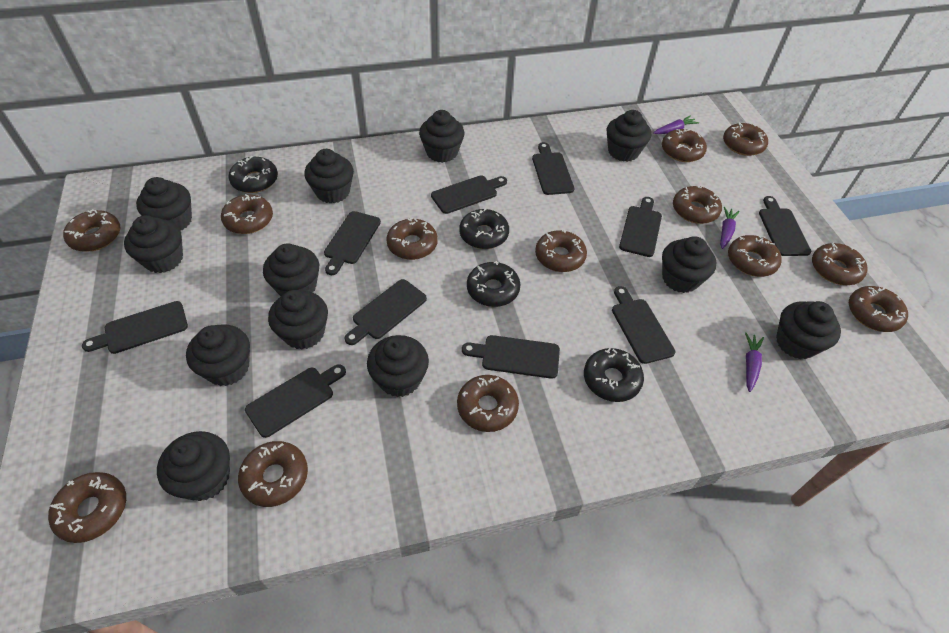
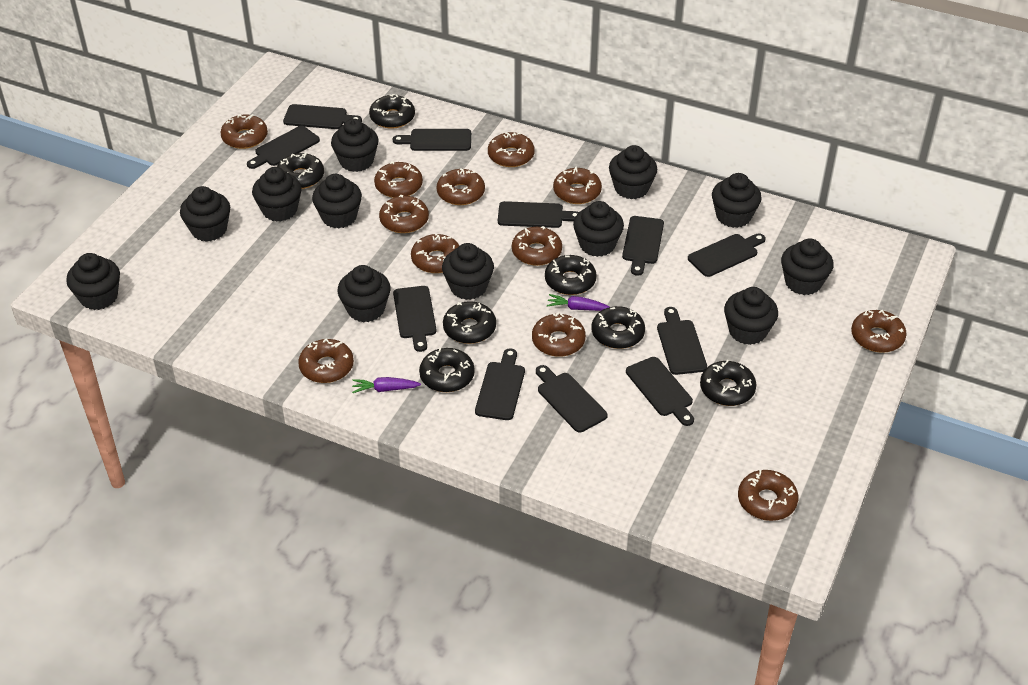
black cutting board: [82,301,188,354] [245,364,346,438] [324,211,381,275] [344,279,427,345] [431,175,507,214] [462,335,560,379] [532,142,574,195] [612,286,676,364] [619,197,662,257] [759,196,812,256] = 10 -> [247,126,320,169] [283,104,362,129] [393,129,471,151] [393,286,437,352] [475,348,525,420] [498,201,579,228] [536,365,608,433] [622,216,664,276] [626,357,694,426] [657,307,707,375] [688,233,766,277] = 11
black donut: [229,156,278,193] [459,208,509,249] [467,261,520,307] [584,348,644,402] = 4 -> [277,152,324,189] [369,94,415,129] [419,348,475,392] [443,301,496,344] [545,255,597,295] [592,306,645,349] [700,360,756,406] = 7
brown donut: [48,472,126,543] [63,209,120,252] [221,194,273,234] [238,441,308,507] [386,217,438,260] [457,375,519,432] [535,230,587,272] [662,129,707,162] [673,186,722,224] [723,122,768,156] [728,235,782,277] [812,242,868,285] [849,286,908,332] = 13 -> [220,114,268,149] [298,338,354,383] [374,162,423,198] [379,195,429,233] [411,234,460,273] [437,168,485,205] [488,132,535,167] [512,226,562,266] [532,313,586,357] [553,167,602,204] [738,470,798,521] [851,310,906,353] = 12
purple carrot: [653,115,699,134] [720,207,740,249] [745,332,764,392] = 3 -> [352,377,421,393] [547,294,610,311] = 2

